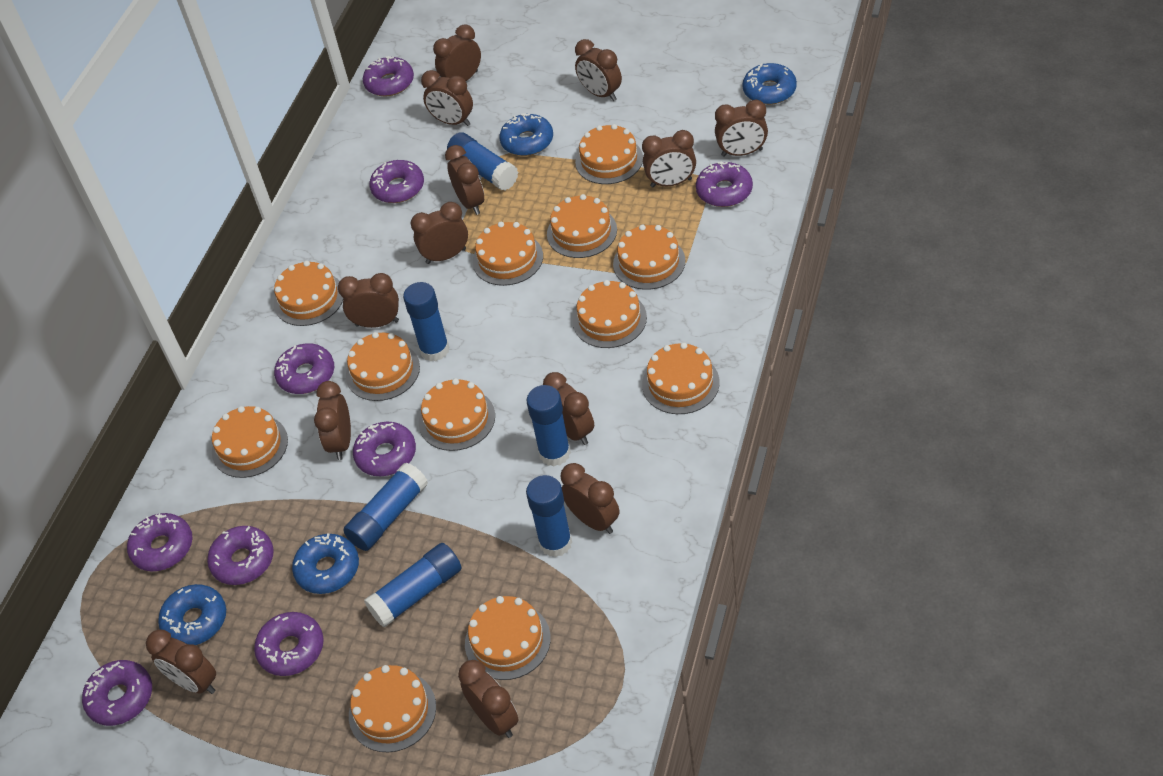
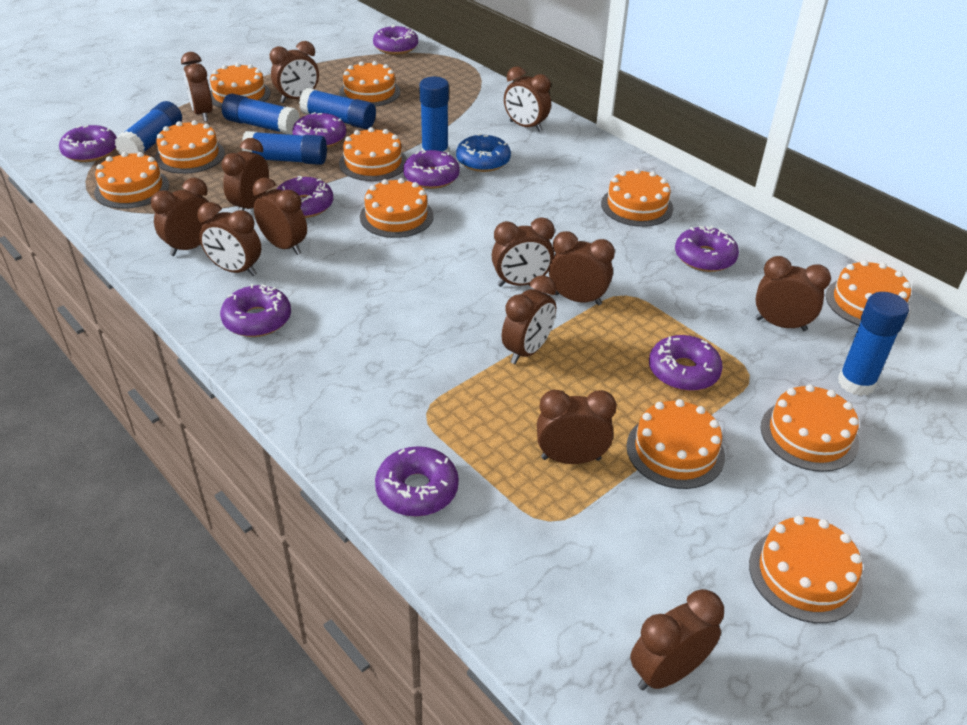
blue donut: [158,584,226,645] [292,533,359,594] [500,113,553,156] [742,63,797,105] = 4 -> [456,134,511,172] = 1
orange cake: [212,406,288,478] [274,261,343,326] [346,332,420,401] [349,665,436,752] [419,378,495,451] [465,596,551,680] [473,222,543,286] [547,194,617,258] [573,280,647,348] [575,124,643,184] [613,224,685,290] [642,342,720,414] = 12 -> [94,152,169,209] [155,120,225,174] [210,63,271,108] [339,61,400,106] [339,127,407,181] [360,178,434,238] [601,168,673,227] [626,399,725,489] [749,516,863,623] [761,384,859,472] [826,260,911,326] = 11

